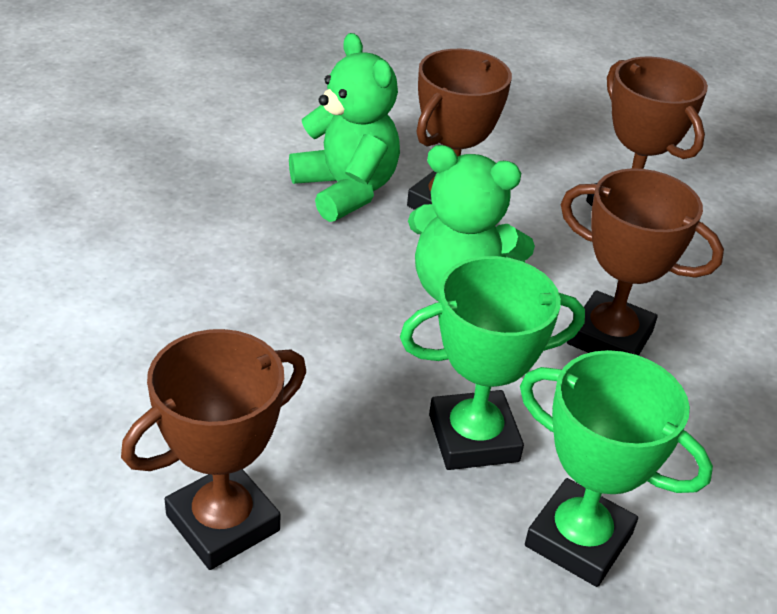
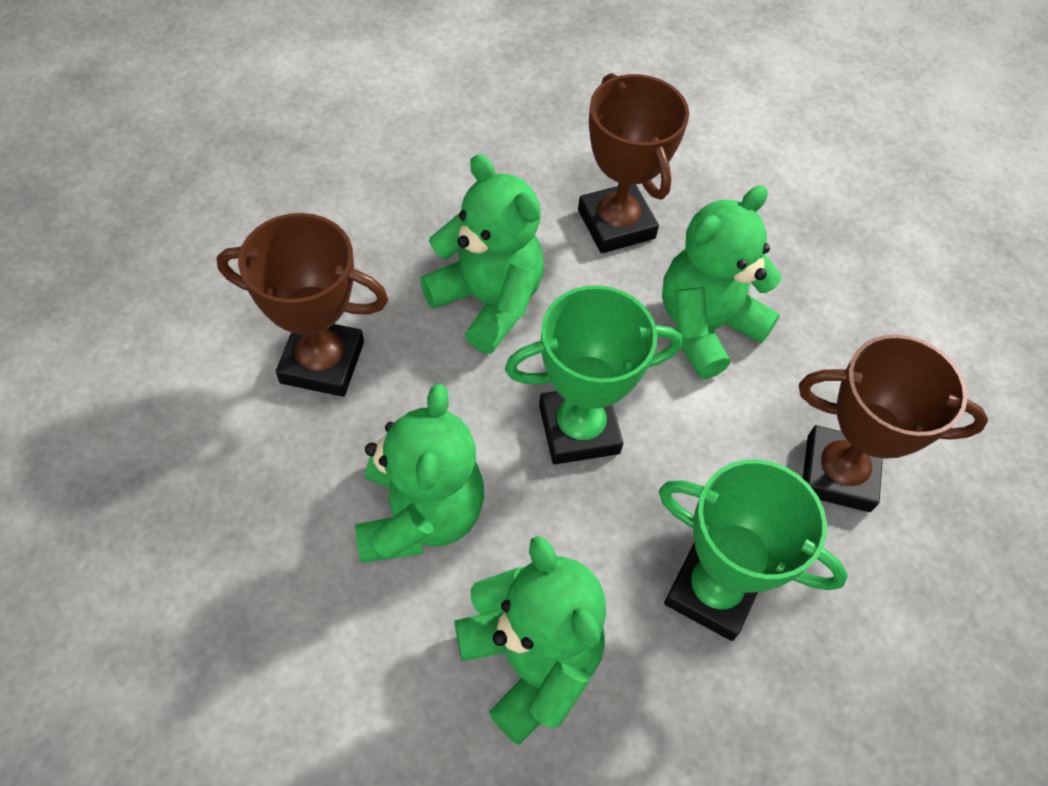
brown trophy: [121,329,306,570] [407,49,512,210] [561,168,724,356] [586,57,708,206] = 4 -> [217,213,388,397] [578,73,689,253] [799,334,988,512] = 3
green teddy bear: [289,33,400,222] [408,145,535,302] = 2 -> [355,384,484,563] [420,154,544,354] [454,536,606,745] [662,185,782,379] = 4

